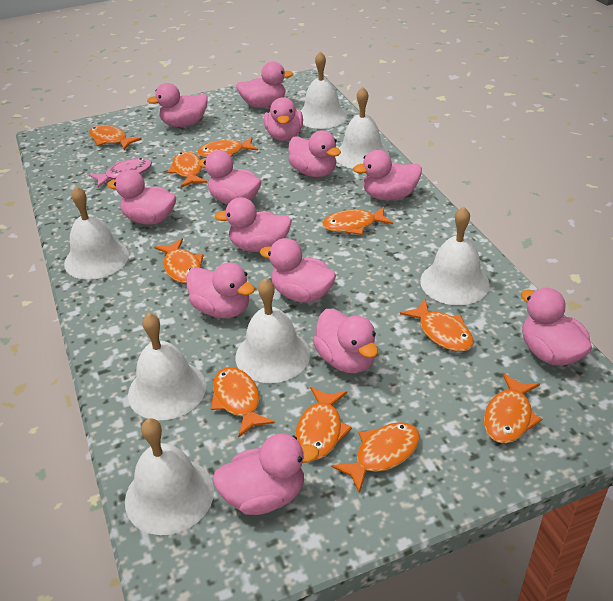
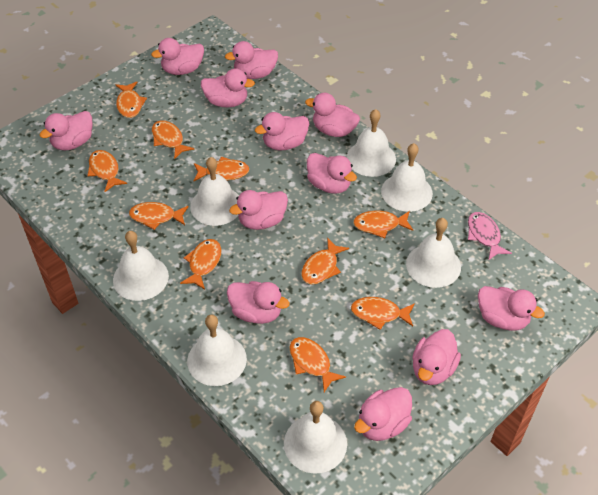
pink duck: [107,170,176,225] [147,83,208,127] [186,262,255,318] [198,150,261,204] [212,434,319,515] [215,197,292,252] [236,61,294,108] [260,238,336,302] [264,97,303,141] [288,130,341,177] [313,309,378,373] [353,150,422,201] [521,288,592,366] = 13 -> [40,111,92,150] [151,38,204,75] [201,68,255,108] [225,41,278,79] [227,281,290,324] [229,190,288,230] [255,112,309,151] [305,93,360,137] [307,153,357,194] [354,387,412,441] [412,329,461,385] [478,286,545,331] = 12

